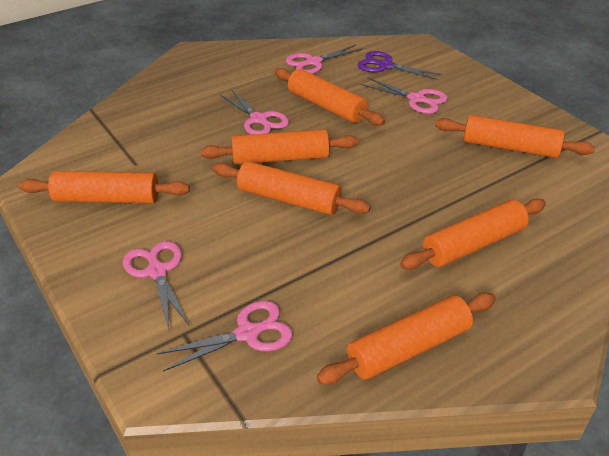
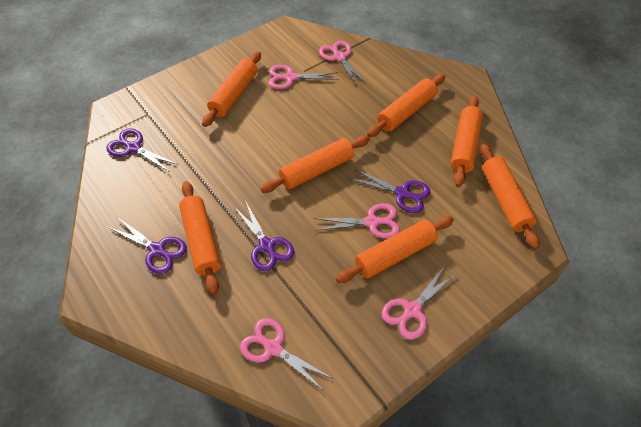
purple scissors: [358,51,442,80] = 1 -> [106,128,177,172] [108,218,187,274] [234,202,294,271] [349,169,430,213] = 4

